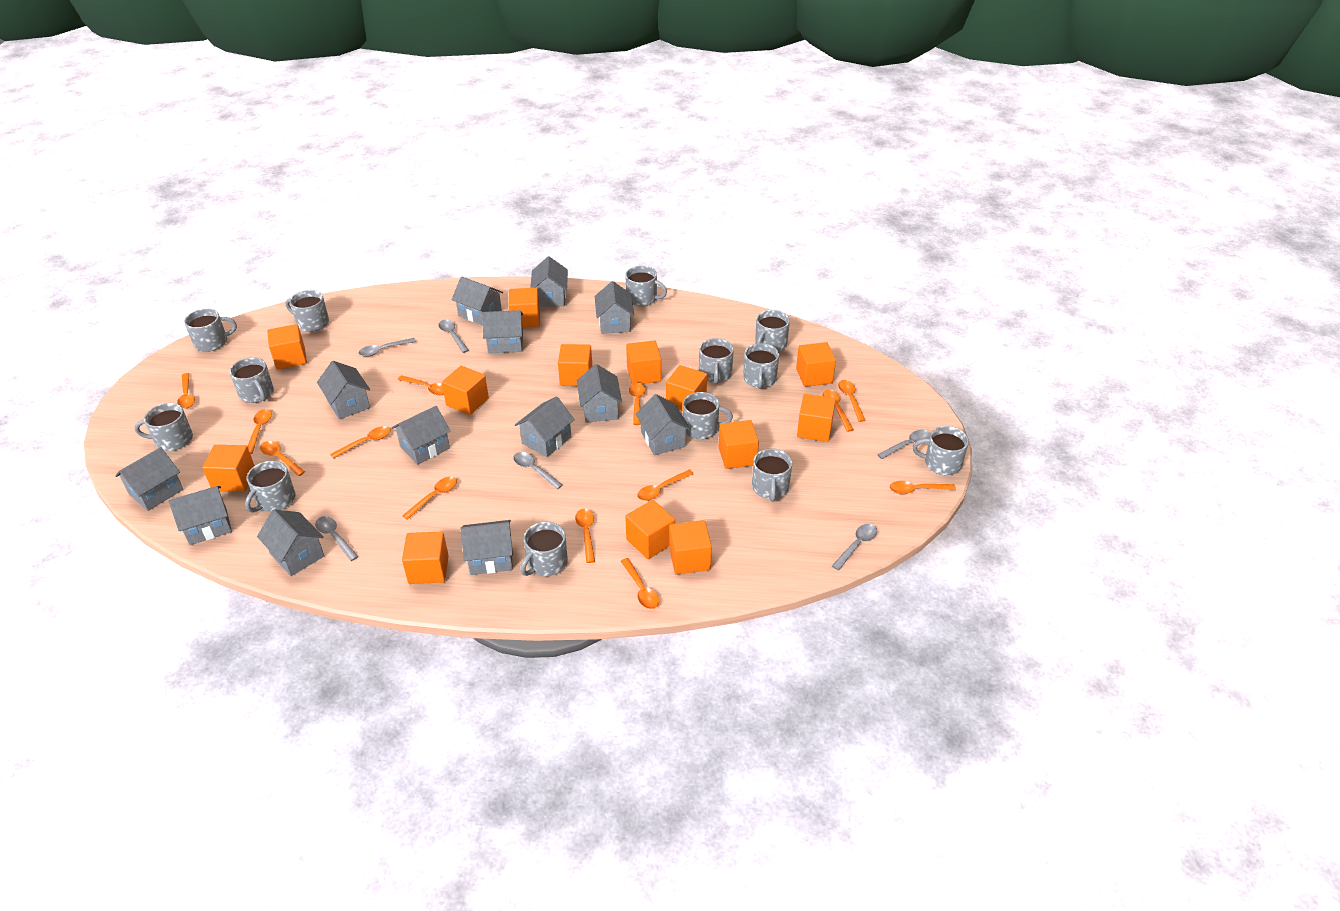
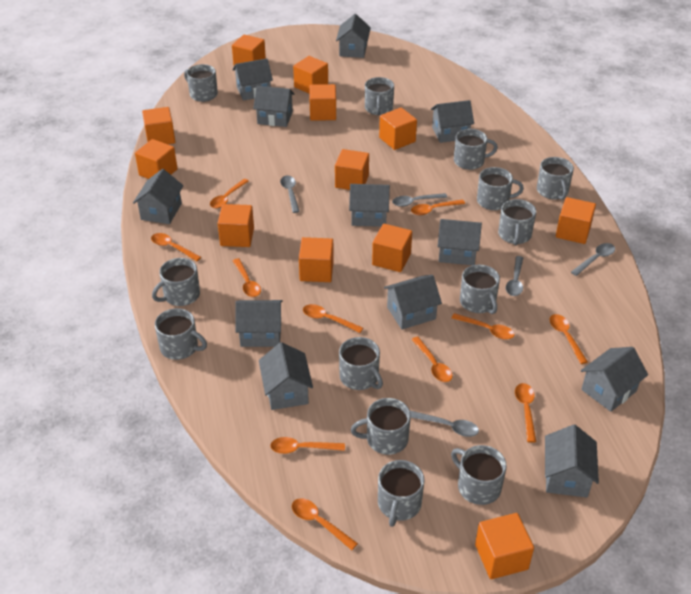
grey house: [115,447,184,511] [169,486,232,545] [257,509,324,576] [317,361,370,419] [392,406,451,465] [451,276,503,325] [461,520,513,575] [482,310,523,353] [515,396,575,457] [530,256,568,307] [577,364,622,423] [595,281,634,334] [636,394,691,455] = 13 -> [133,169,183,224] [233,59,273,101] [235,300,283,347] [253,86,294,127] [259,342,313,410] [336,14,371,58] [349,184,390,227] [384,275,442,329] [431,100,474,143] [437,219,482,265] [545,425,599,498] [581,347,648,412] = 12
grey spoon: [315,516,358,561] [359,338,416,357] [438,320,469,353] [513,452,563,489] [832,524,877,570] [877,430,930,459] = 6 -> [280,176,300,213] [392,193,447,207] [410,410,479,437] [506,256,523,296] [571,243,615,276] = 5
orange cube: [202,445,255,492] [267,324,307,369] [402,532,449,584] [442,366,489,415] [509,288,540,327] [558,344,593,386] [625,500,675,559] [626,341,661,384] [666,365,707,411] [669,520,712,574] [719,420,759,469] [796,342,836,387] [797,394,836,442] = 13 -> [135,139,178,179] [142,107,175,144] [218,204,254,247] [232,34,266,65] [293,56,328,94] [299,237,334,282] [310,84,336,121] [335,149,369,190] [372,224,412,272] [379,107,417,150] [475,513,534,579] [556,197,596,244] = 12
orange spoon: [177,373,195,409] [247,409,272,454] [260,441,305,476] [330,426,391,459] [398,375,444,395] [402,477,457,520] [575,509,595,563] [621,558,659,609] [629,382,645,425] [637,470,693,501] [822,389,854,432] [838,380,866,422] [890,481,956,494] = 13 -> [151,233,201,261] [210,179,249,208] [233,258,261,297] [270,437,345,454] [292,498,358,550] [303,304,363,333] [411,199,465,215] [411,337,453,382] [451,313,515,340] [515,383,536,443] [549,314,588,364] = 11

